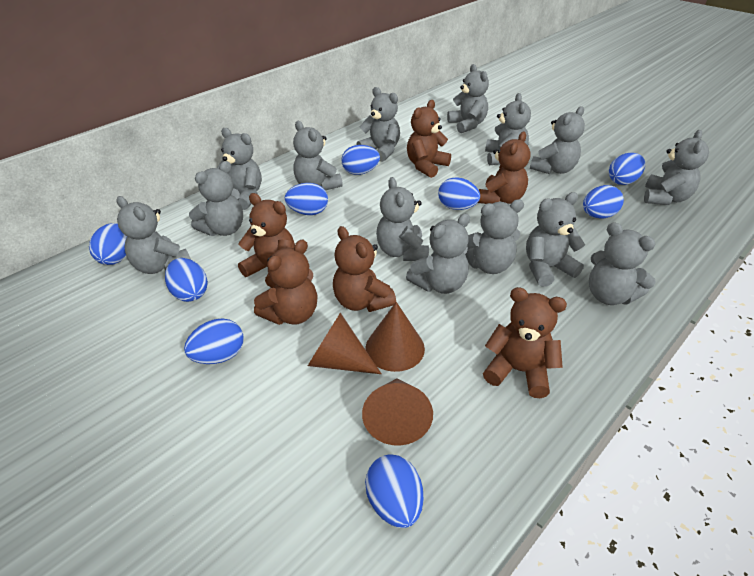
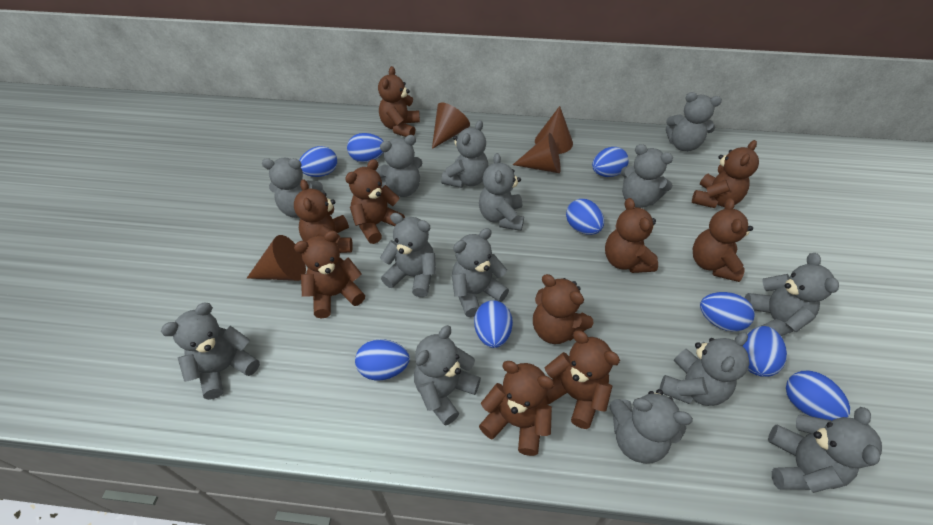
brown cone: [308,313,381,374] [362,379,433,445] [366,302,425,372] = 3 -> [247,235,306,281] [432,103,470,149] [513,133,561,173] [535,106,573,154] = 4
brown teddy bear: [238,193,295,288] [254,240,318,325] [333,226,396,312] [407,100,451,178] [478,132,531,204] [483,287,567,398] = 6 -> [294,179,353,253] [294,231,365,319] [345,159,405,244] [378,66,420,137] [479,361,554,456] [533,274,593,344] [545,330,620,429] [605,198,658,273] [692,140,759,208] [692,198,753,282] = 10

